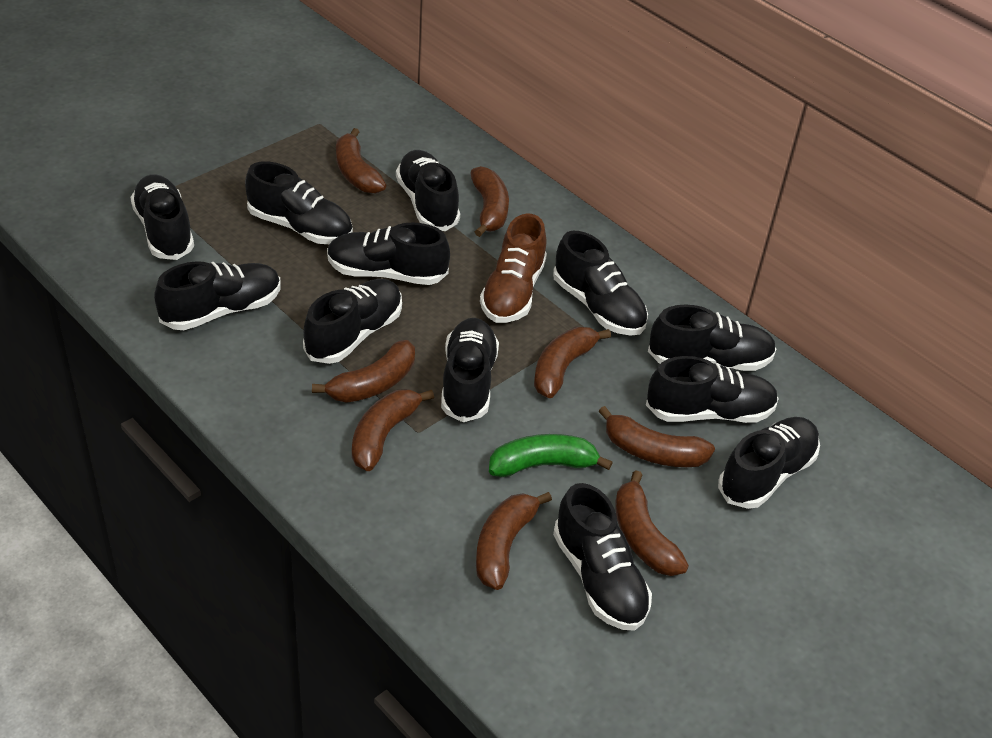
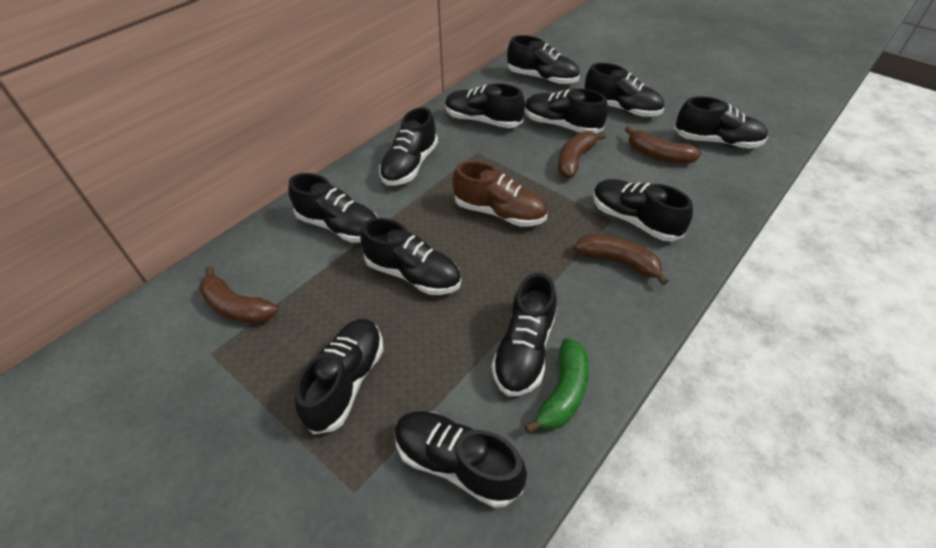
brown banana: [312,340,415,403] [336,128,386,194] [352,389,434,471] [470,166,509,237] [476,492,552,590] [534,327,611,398] [599,406,715,467] [615,470,689,576] = 8 -> [199,266,278,324] [558,131,606,178] [574,234,669,285] [625,126,701,164] = 4

